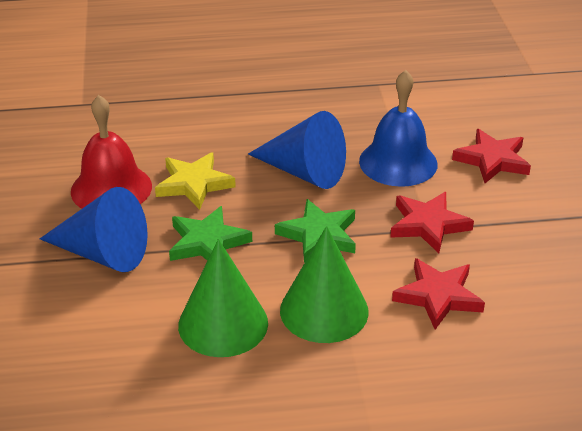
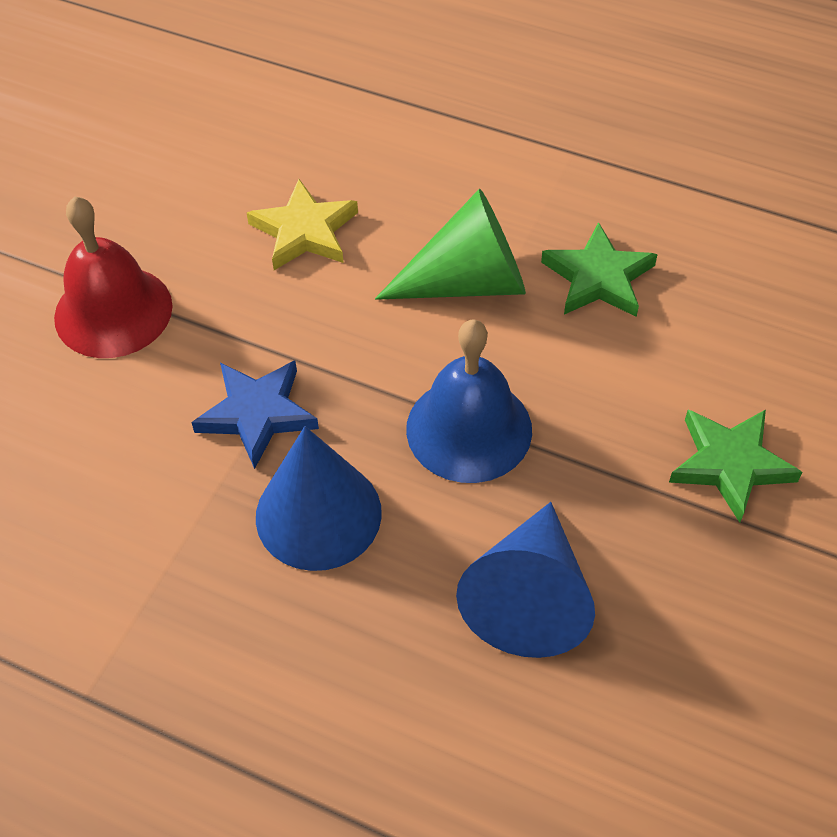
blue star: none = 0 -> [191,360,319,469] = 1
green cone: [178,239,268,357] [280,226,369,343] = 2 -> [375,189,526,300] = 1
red star: [390,192,474,253] [392,258,485,330] [452,129,531,183] = 3 -> none = 0

